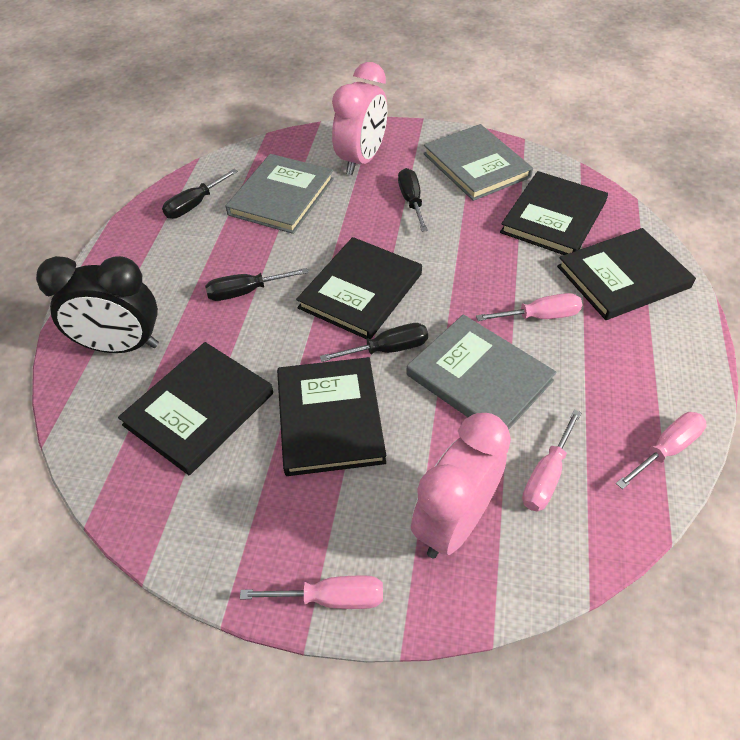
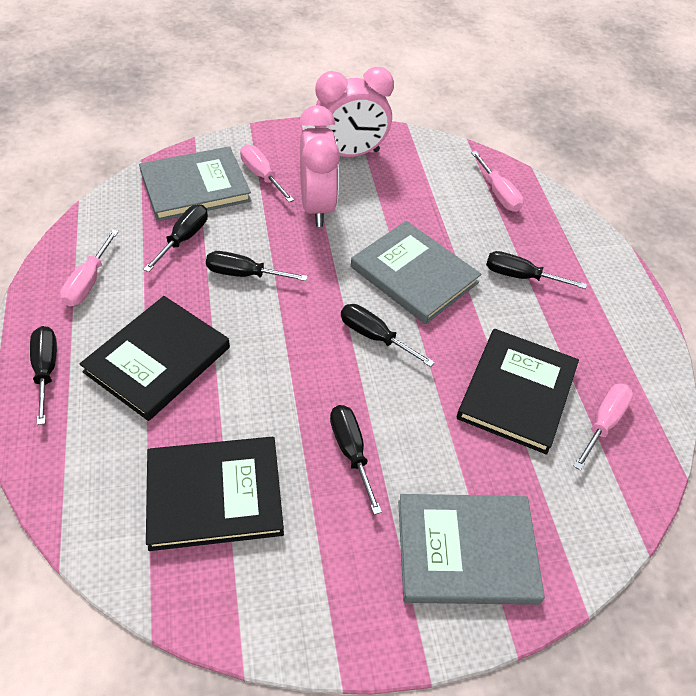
black book: [118,342,273,475] [277,357,386,476] [296,237,422,339] [500,171,608,255] [557,228,696,320] = 5 -> [80,296,230,421] [146,437,284,551] [457,329,579,455] = 3
black clock: [36,256,159,353] = 1 -> none = 0
black screwdriver: [162,169,238,219] [205,268,308,301] [320,323,428,362] [398,168,428,232] = 4 -> [30,326,57,425] [143,205,208,272] [206,251,308,281] [330,405,382,515] [341,304,435,367] [486,251,587,289] = 6

